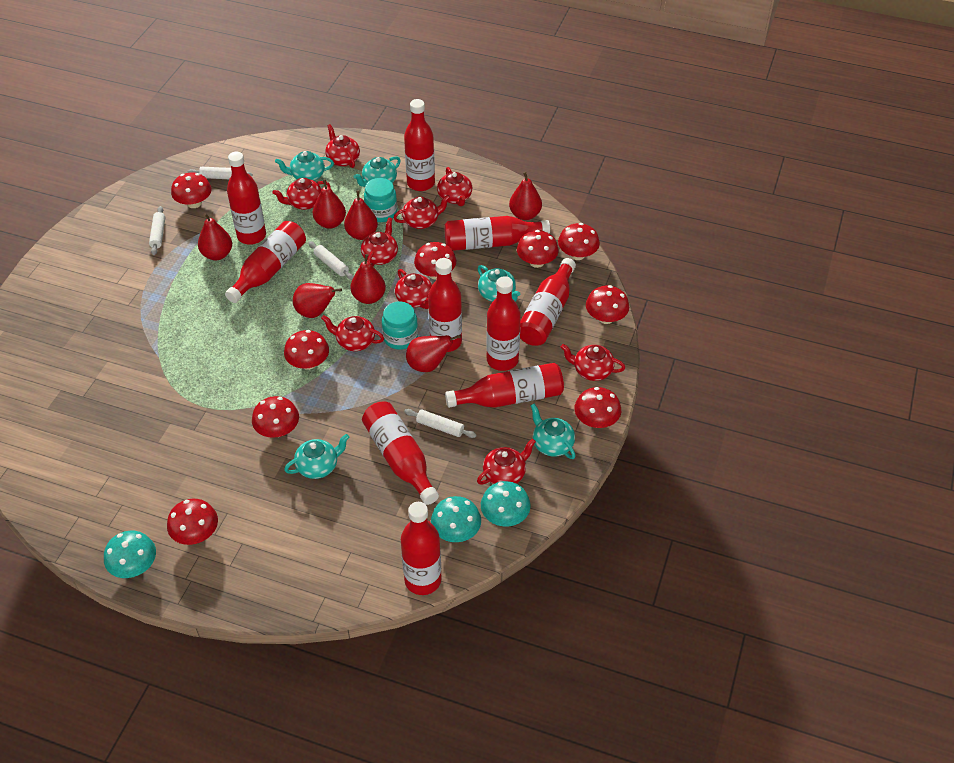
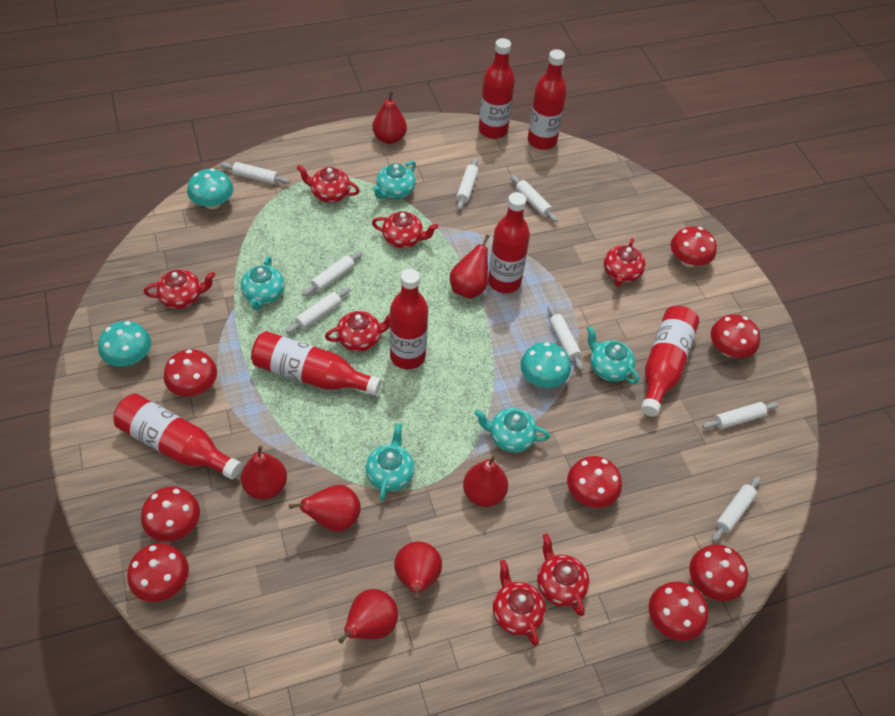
red bottle: [225,221,306,303] [227,151,266,245] [362,402,439,505] [401,502,441,595] [404,99,435,191] [428,258,462,352] [444,216,550,251] [445,363,564,408] [486,276,521,371] [520,258,576,346] = 10 -> [113,393,242,479] [251,331,381,395] [390,269,428,369] [479,38,515,139] [488,192,530,293] [528,49,567,150] [641,306,699,417] = 7
red mushroom: [167,499,218,545] [171,173,212,208] [252,396,299,438] [284,330,329,370] [414,242,456,279] [517,230,559,268] [558,223,600,260] [575,387,621,428] [586,285,629,324] = 9 -> [127,543,189,602] [141,486,200,542] [164,349,217,396] [567,456,622,508] [649,581,708,641] [671,226,717,267] [689,544,748,601] [711,315,760,358] = 8
red teapot: [273,178,331,210] [321,315,384,351] [325,124,360,168] [361,217,398,266] [394,195,450,229] [395,269,432,309] [437,167,472,206] [477,439,536,485] [561,344,625,381] = 9 -> [144,269,216,309] [297,165,360,203] [325,311,390,352] [372,211,438,248] [493,560,546,646] [537,534,590,616] [604,238,645,287] = 7
turquoise jar: [364,178,397,222] [382,301,418,350] = 2 -> none = 0
white rolling pin: [149,206,165,255] [187,167,253,179] [309,242,354,280] [404,409,477,438] = 4 -> [221,162,290,185] [286,288,350,334] [302,251,362,296] [456,158,478,210] [511,175,558,222] [548,305,583,370] [702,402,779,429] [712,477,760,542] = 8

